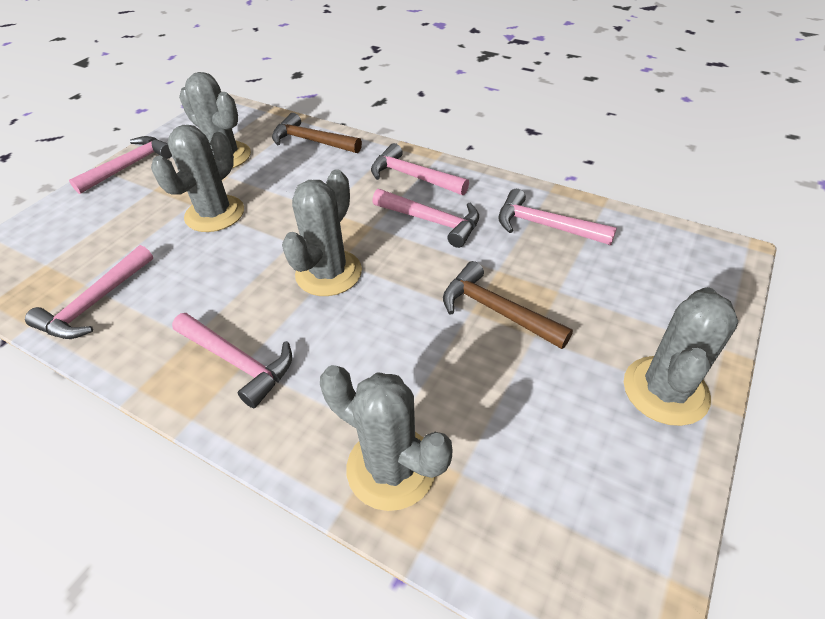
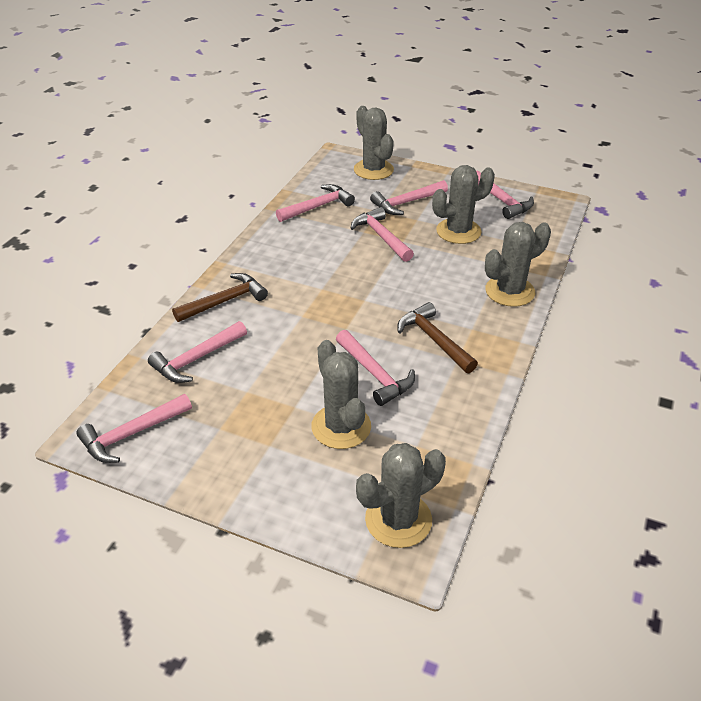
pink hammer: [25,245,153,339] [69,136,172,194] [172,313,292,408] [371,143,469,195] [372,189,479,248] [498,189,617,245] = 6 -> [76,394,192,463] [148,321,247,383] [276,184,355,222] [336,330,415,406] [350,207,414,262] [370,180,448,215] [476,170,534,219] = 7

